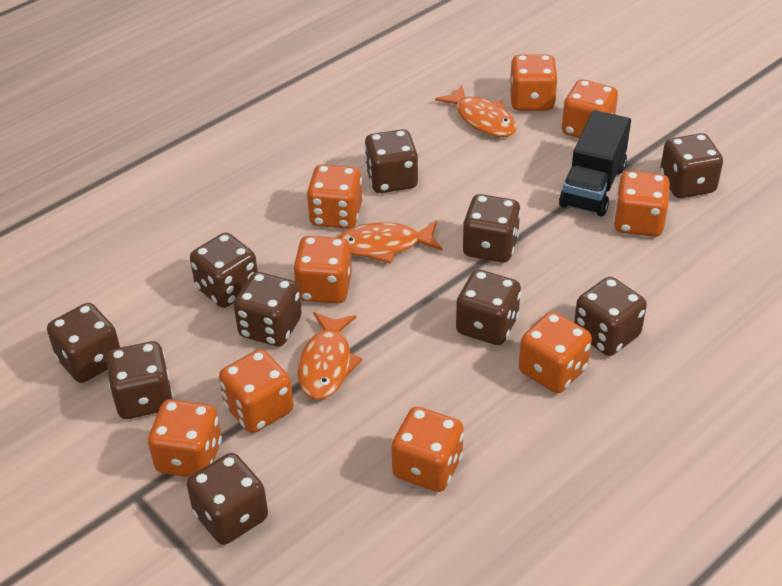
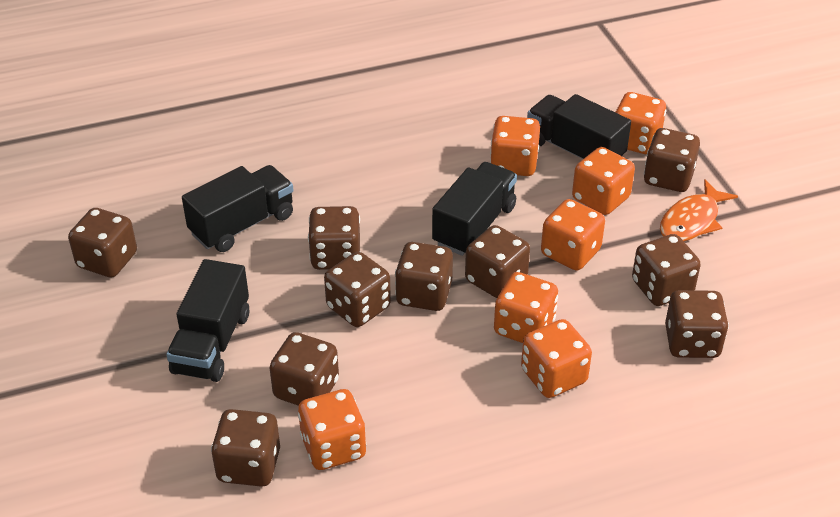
black truck: [559,110,631,216] = 1 -> [166,259,249,382] [182,165,293,252] [432,162,517,256] [527,94,631,159] = 4
orange dice: [148,399,222,477] [219,349,294,433] [293,236,352,304] [306,165,362,229] [391,407,464,492] [509,55,558,111] [519,312,592,393] [562,80,618,138] [614,171,670,237] = 9 -> [298,389,367,470] [490,116,540,176] [494,272,558,343] [521,319,592,398] [541,199,605,271] [572,147,635,215] [615,92,666,154] = 7
orange fish: [297,312,363,400] [337,221,442,264] [435,85,517,137] = 3 -> [660,179,738,241] = 1

